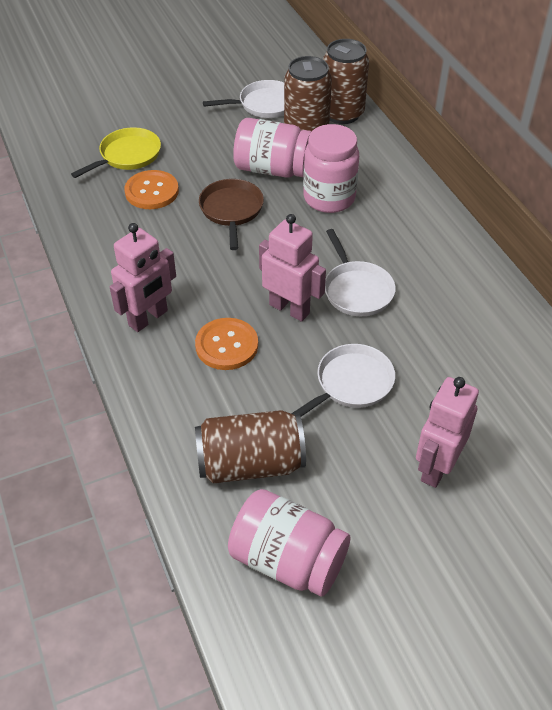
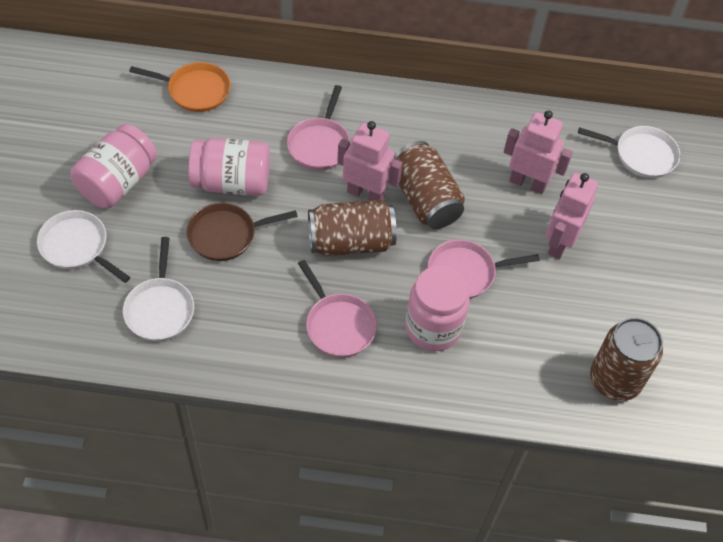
orange button: [124,170,179,209] [195,318,258,370] = 2 -> none = 0
orange pan: none = 0 -> [129,62,231,112] = 1
pink pan: none = 0 -> [287,85,350,170] [298,260,377,357] [428,239,540,298] = 3
yellow pan: [71,127,161,178] = 1 -> none = 0

